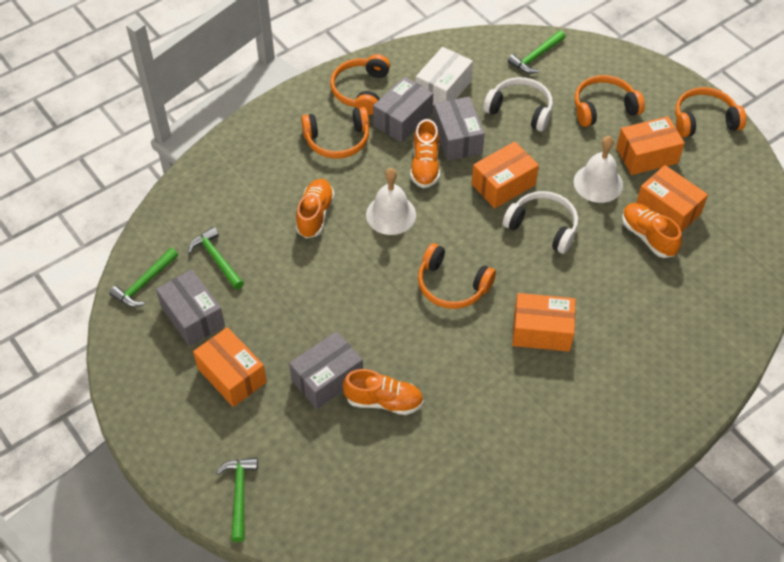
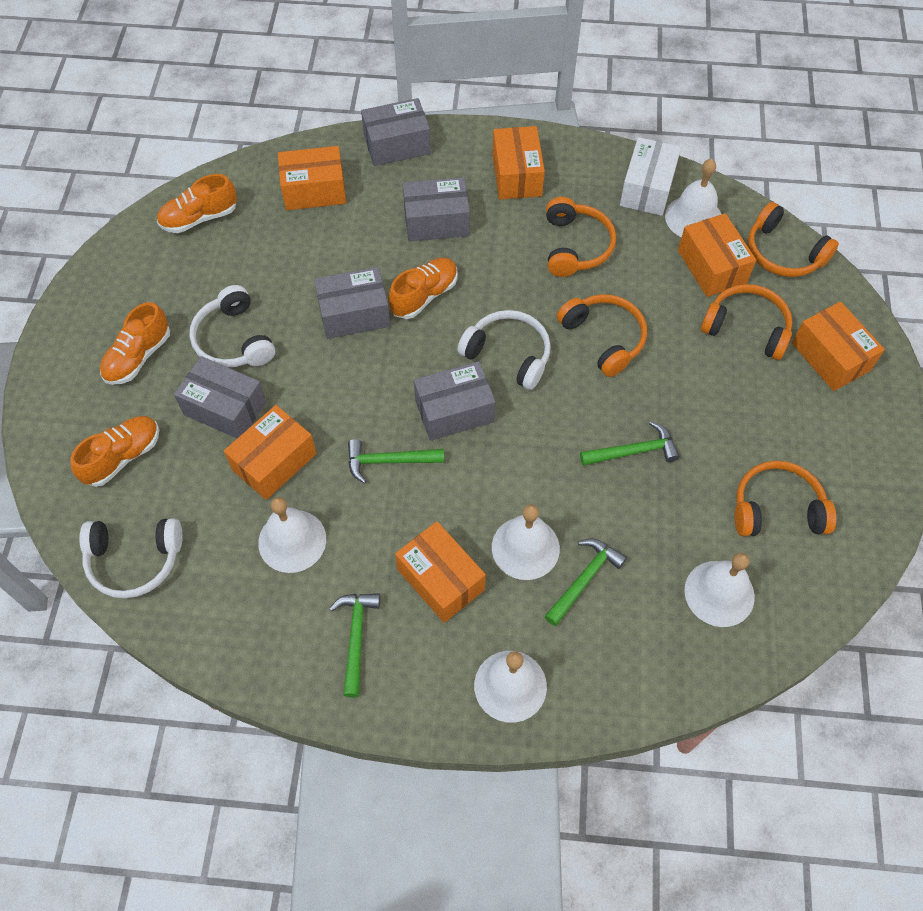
grey box: [156,269,225,346] [289,331,363,409] [373,77,433,143] [433,97,485,161] = 4 -> [174,356,266,438] [314,267,390,339] [361,98,431,166] [403,177,470,242] [414,361,496,441] = 5
orange box: [193,327,267,407] [472,141,539,208] [512,293,576,352] [616,116,685,175] [636,165,708,232] = 5 -> [224,405,316,500] [278,146,346,210] [395,521,486,623] [492,126,545,199] [678,213,756,297] [792,301,885,391] = 6
white bell: [366,168,416,235] [574,136,623,203] = 2 -> [258,497,326,573] [474,651,547,723] [492,504,560,580] [665,159,721,237] [684,553,755,627] = 5
white headphones: [483,77,553,132] [503,191,578,254] = 2 -> [79,518,183,599] [189,285,275,367] [457,310,551,390] = 3

